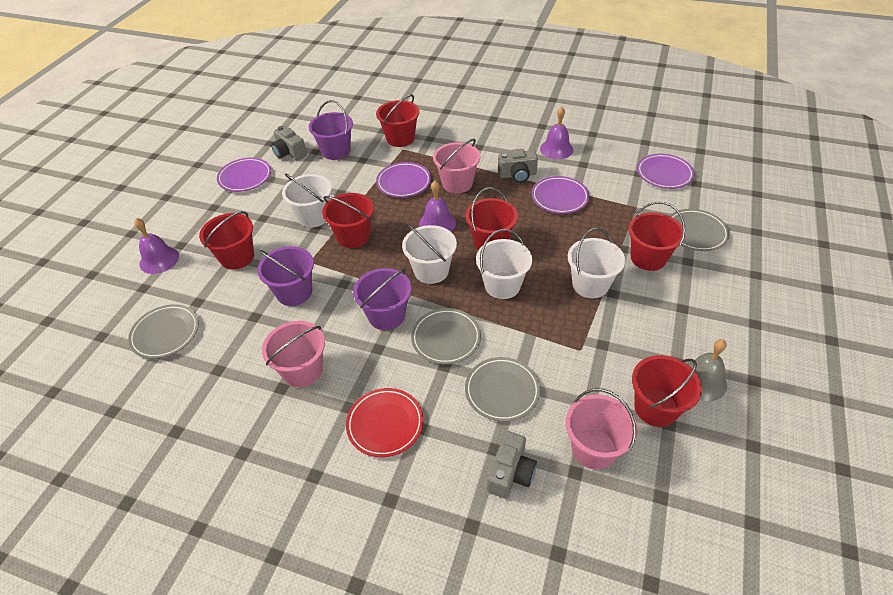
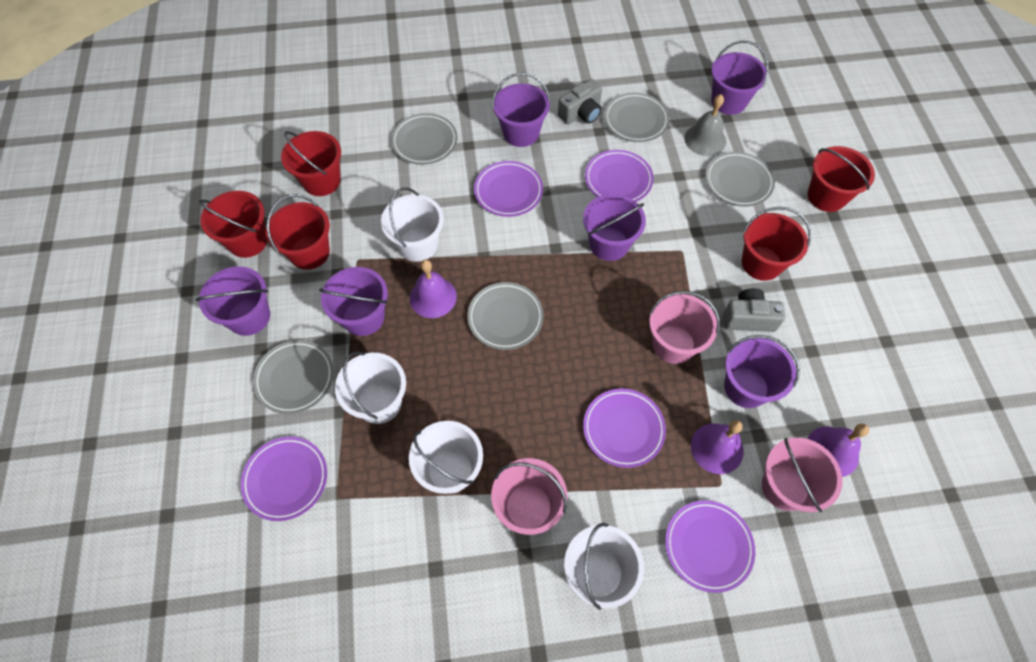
grey camera: [271,126,307,161] [487,431,537,499] [498,149,538,183] = 3 -> [558,79,602,125] [723,288,785,332] = 2
grey plate: [128,304,199,359] [411,308,481,364] [465,357,540,422] [670,209,730,251] = 4 -> [253,340,334,414] [391,113,458,165] [467,282,544,350] [604,93,669,142] [706,152,775,207] = 5
purple bucket: [257,246,314,306] [309,100,353,160] [353,268,412,330] = 3 -> [196,266,270,336] [319,267,388,336] [492,73,550,147] [583,194,646,261] [711,40,769,115] [724,335,800,408] = 6
purple plate: [217,158,271,192] [376,162,431,197] [532,176,589,214] [637,154,695,189] = 4 -> [241,437,327,521] [474,161,543,217] [583,389,666,468] [585,150,654,202] [665,501,755,593] = 5
red bucket: [199,211,254,269] [322,193,374,248] [376,94,419,147] [466,187,518,250] [629,202,685,271] [632,355,702,427] = 6 -> [199,191,268,258] [266,194,330,270] [281,131,341,196] [742,207,811,281] [808,146,875,212] = 5
red plate: [346,388,424,457] = 1 -> none = 0

